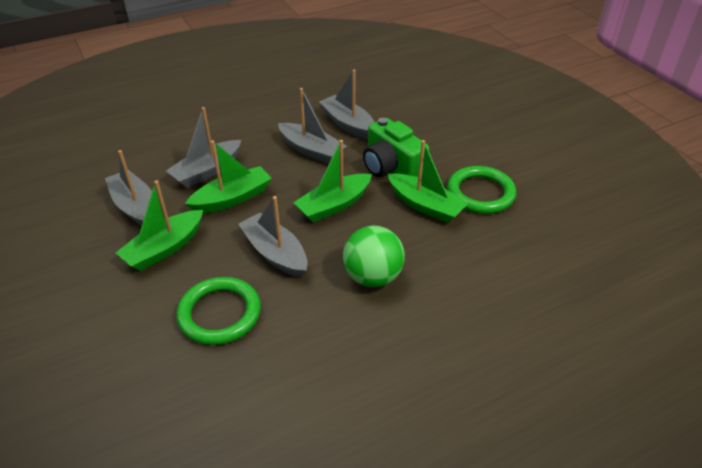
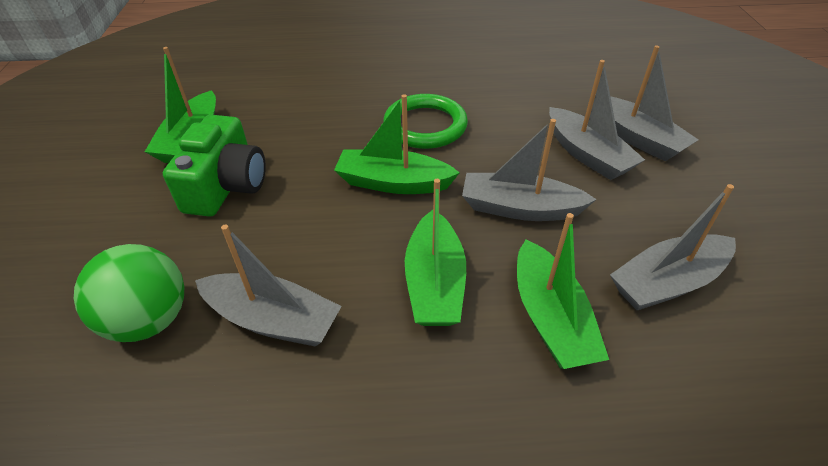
green ring: [176,277,261,345] [447,166,516,214] = 2 -> [383,94,468,149] = 1

